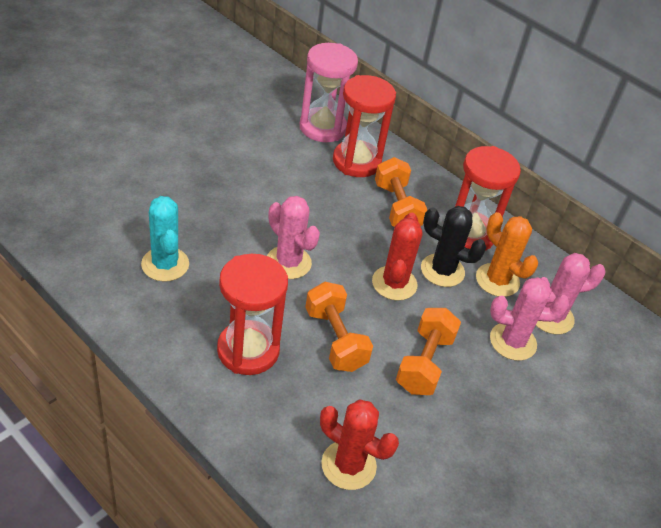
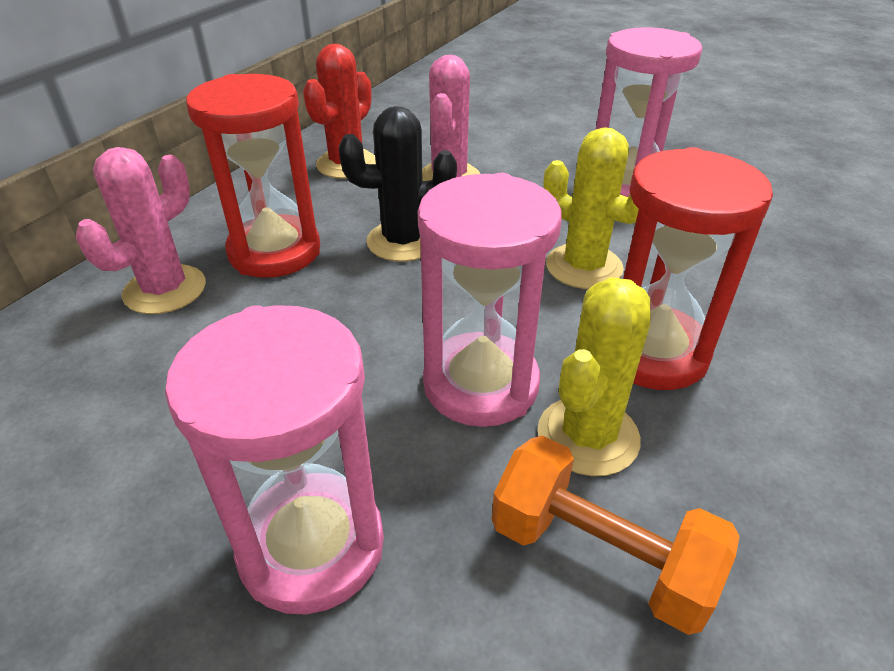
orange cactus: [476,212,538,297] = 1 -> none = 0
orange dumbbell: [305,282,373,372] [375,157,427,227] [396,308,461,395] = 3 -> [492,436,740,635] = 1
pink cactus: [267,196,320,279] [490,277,570,361] [536,253,606,334] = 3 -> [76,147,206,314] [422,55,480,181] = 2
pink hourglass: [300,43,358,142] = 1 -> [165,305,384,615] [418,173,562,427] [596,27,702,197] = 3
red cactus: [320,400,399,490] [372,213,422,301] = 2 -> [303,44,376,179] = 1
red hourglass: [217,254,288,375] [333,75,396,177] [455,146,521,251] = 3 -> [186,74,320,278] [623,147,773,390] = 2
turquoise cactus: [141,196,189,282] = 1 -> none = 0
yellow cactus: none = 0 -> [537,277,651,476] [543,127,639,289] = 2

